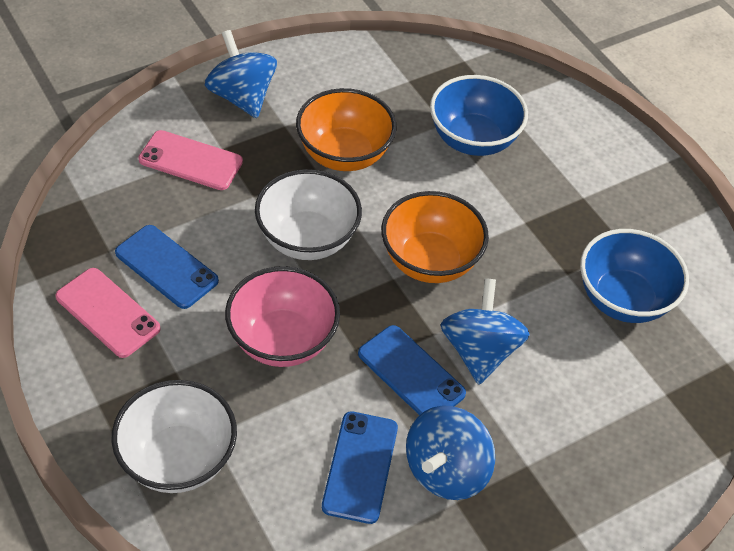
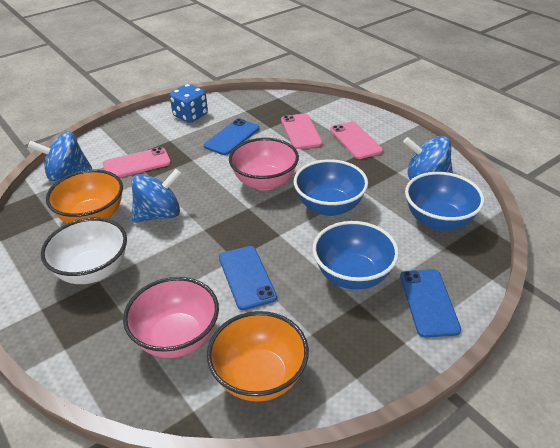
blue bowl: [430,75,528,156] [580,229,689,323] = 2 -> [294,159,368,216] [313,221,399,290] [405,172,484,231] = 3
blue dice: none = 0 -> [170,84,208,123] = 1
pink bowl: [225,266,340,367] = 1 -> [123,277,219,358] [229,138,299,191] = 2
pink phone: [55,268,161,358] [138,130,243,190] = 2 -> [103,147,171,177] [281,113,322,149] [330,122,383,159] = 3
white bowl: [111,380,237,493] [255,169,362,260] = 2 -> [41,218,127,284] = 1

